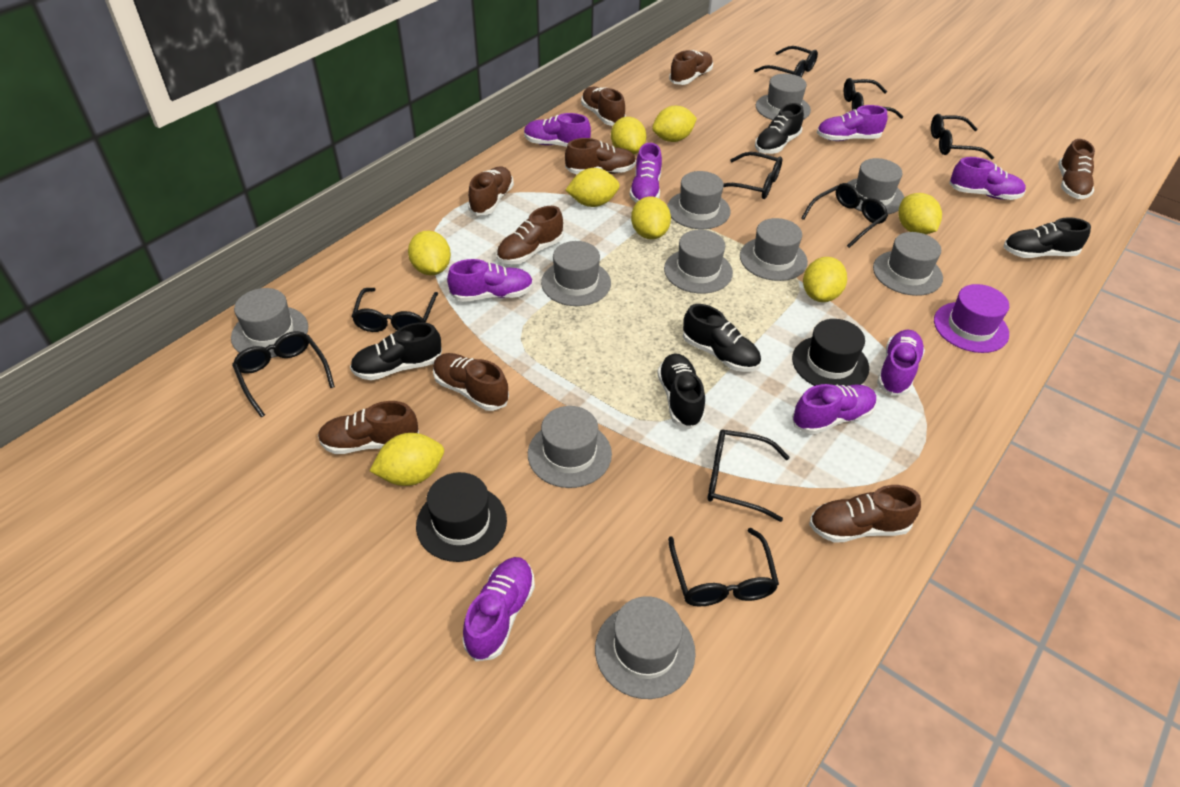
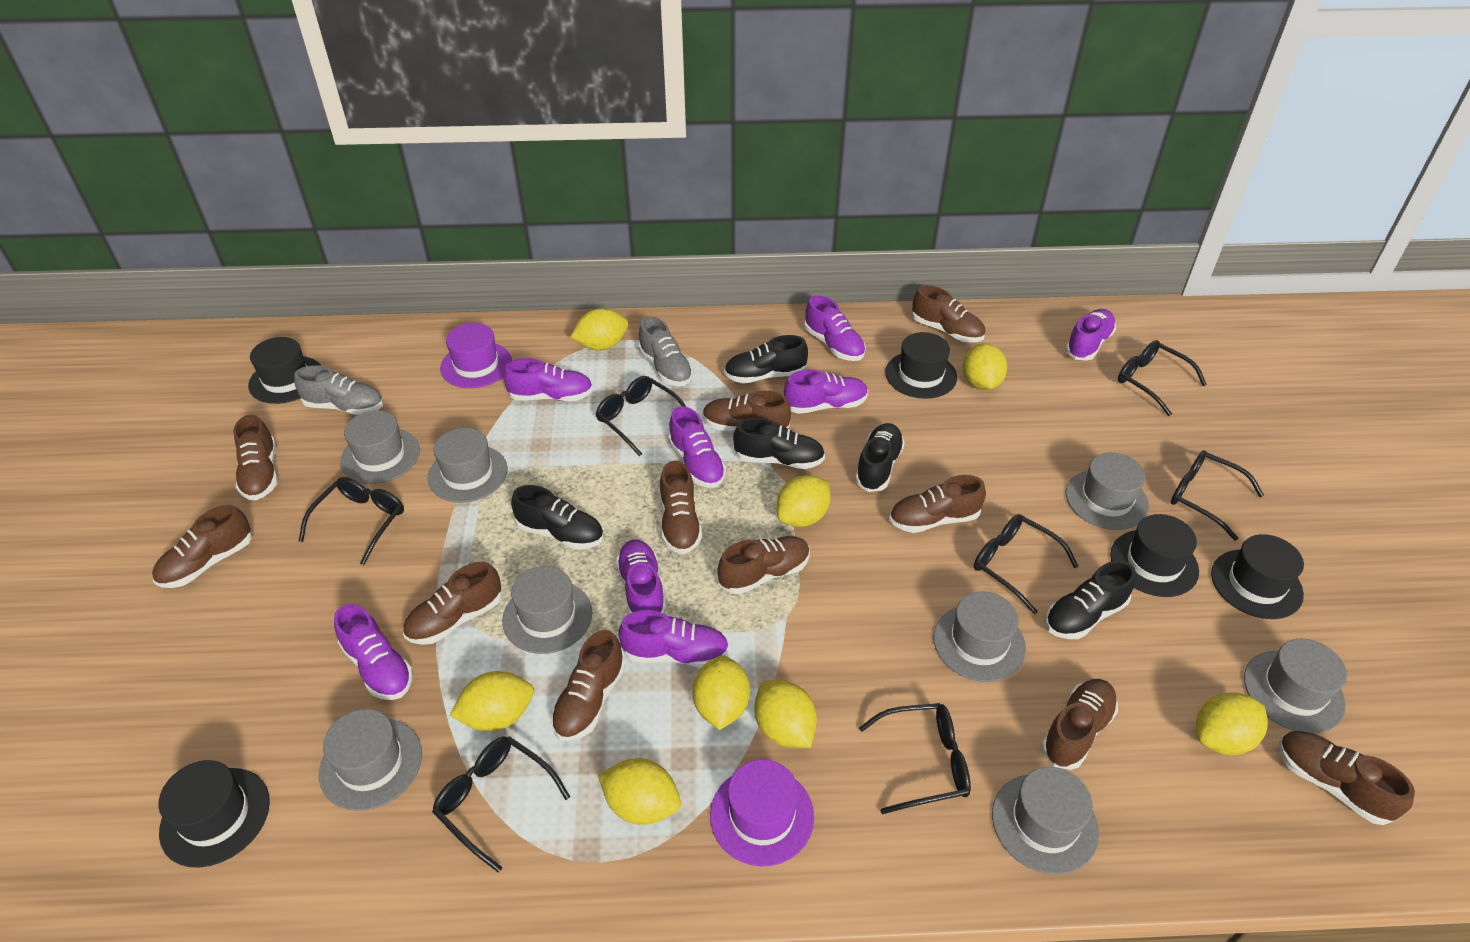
black glasses: [232,331,335,417] [352,288,438,332] [668,528,779,606] [707,429,789,522] [723,152,782,199] [754,46,818,77] [801,183,888,248] [844,78,903,119] [931,114,994,159] = 9 -> [299,477,404,565] [432,736,570,873] [596,376,686,456] [859,703,971,814] [974,514,1078,614] [1118,340,1207,416] [1171,450,1264,541] = 7
black hat: [416,472,507,562] [792,319,869,386] = 2 -> [158,760,270,868] [248,337,321,404] [885,332,957,399] [1110,514,1199,597] [1211,534,1304,619] = 5
brown shoe: [318,401,419,454] [433,353,509,411] [468,166,514,216] [496,206,563,264] [565,138,636,174] [581,87,626,126] [669,50,713,85] [809,485,921,543] [1058,139,1095,199] = 9 -> [152,505,252,588] [233,415,278,500] [403,561,502,645] [551,630,625,741] [660,461,702,554] [703,391,791,431] [718,536,810,594] [889,475,986,533] [912,285,985,342] [1041,679,1118,770] [1279,731,1415,825] = 11
grey hat: [231,288,308,358] [528,406,612,488] [541,241,611,306] [595,596,696,699] [664,230,733,294] [667,171,731,229] [740,218,808,281] [756,74,811,120] [847,158,904,214] [873,232,943,296] = 10 -> [319,709,422,811] [340,411,420,484] [428,428,508,503] [502,566,592,654] [933,591,1026,682] [992,767,1099,874] [1066,453,1149,530] [1244,639,1347,733] = 8
grey shoe: none = 0 -> [294,365,384,415] [638,317,693,386] = 2
purple hat: [934,284,1009,353] = 1 -> [440,323,512,388] [710,759,814,866] = 2

